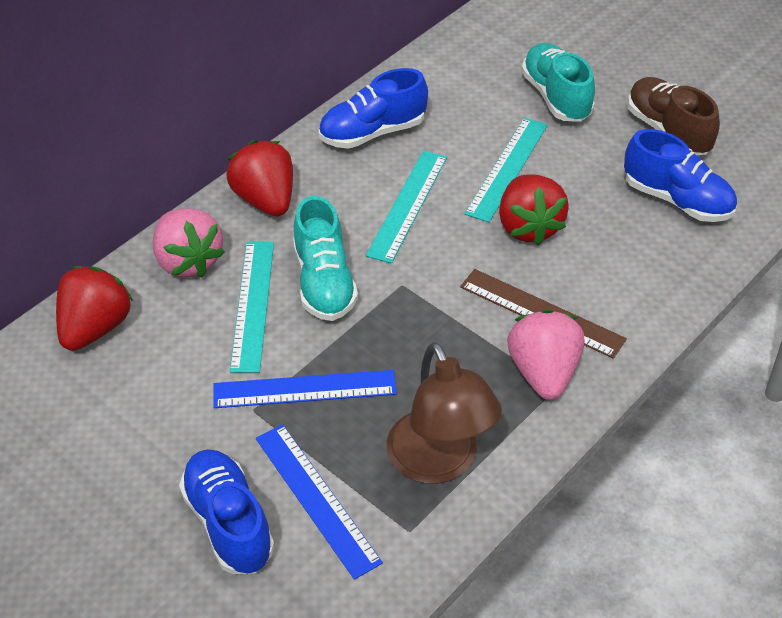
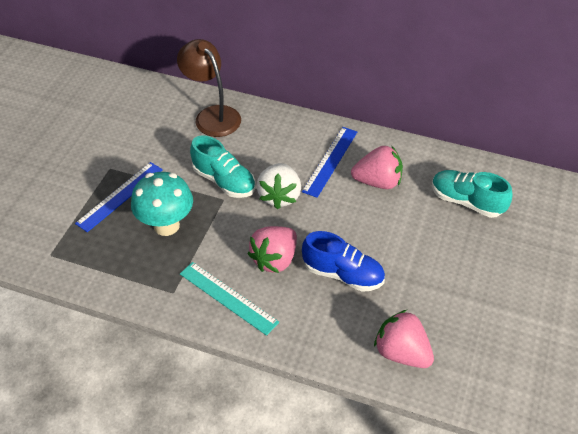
blue shoe: [179,449,275,574] [319,68,428,149] [624,129,737,222] = 3 -> [302,231,385,292] = 1
brown ruler: [460,269,627,359] = 1 -> none = 0
brown shoe: [628,77,720,155] = 1 -> none = 0
pink strawberry: [153,208,225,278] [507,309,585,400] = 2 -> [248,226,297,273] [351,146,403,189] [374,310,434,368] = 3
red strawberry: [56,266,133,351] [226,140,293,216] [499,175,569,245] = 3 -> none = 0
turquoise mushroom: none = 0 -> [131,172,193,236] = 1
turquoise ruler: [230,242,274,373] [366,151,447,264] [465,117,548,222] = 3 -> [180,262,279,336] = 1
white strawberry: none = 0 -> [256,163,301,209] = 1

